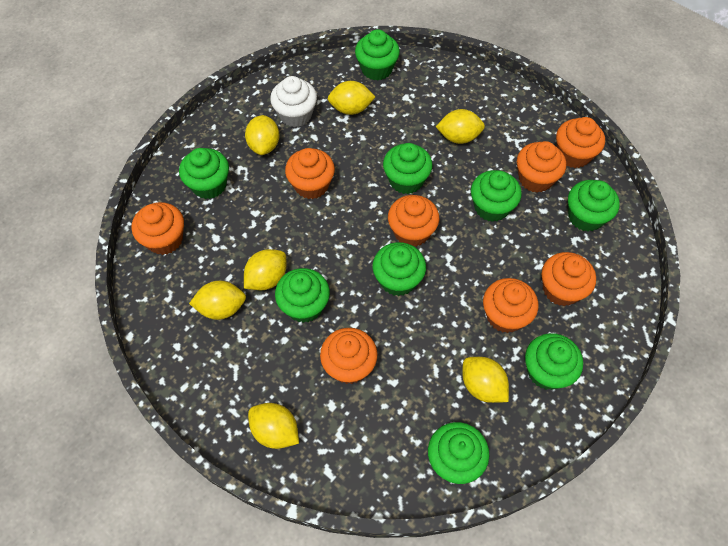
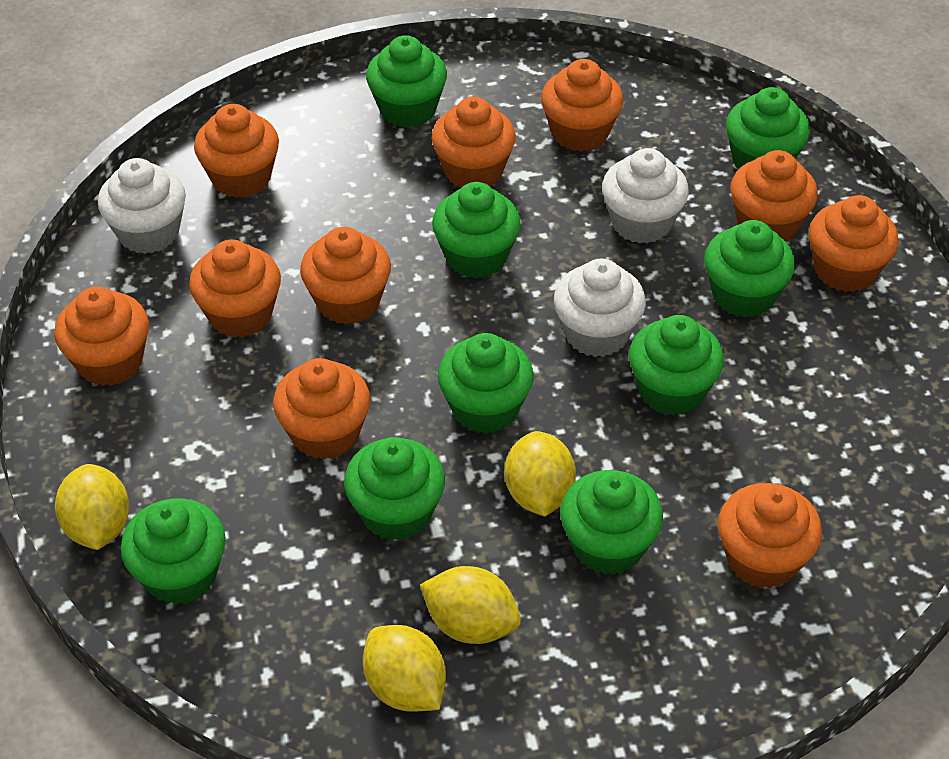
orange cupcake: [131,202,184,255] [285,148,335,199] [320,328,378,384] [388,195,439,247] [483,278,538,333] [517,141,566,193] [542,252,596,306] [556,117,605,168] = 8 -> [54,287,149,386] [189,240,281,338] [194,104,279,198] [273,358,370,460] [300,227,391,325] [432,97,516,188] [541,59,623,152] [718,483,822,588] [730,150,818,242] [809,195,899,292] = 10
white cupcake: [270,76,317,127] = 1 -> [98,158,186,254] [554,259,646,357] [602,148,689,244] = 3
yellow lemon: [189,281,246,320] [244,249,286,290] [245,115,280,155] [248,403,299,449] [328,81,375,115] [436,109,485,144] [462,357,509,403] = 7 -> [55,464,129,550] [363,625,446,712] [420,566,521,644] [505,431,576,517] = 4

